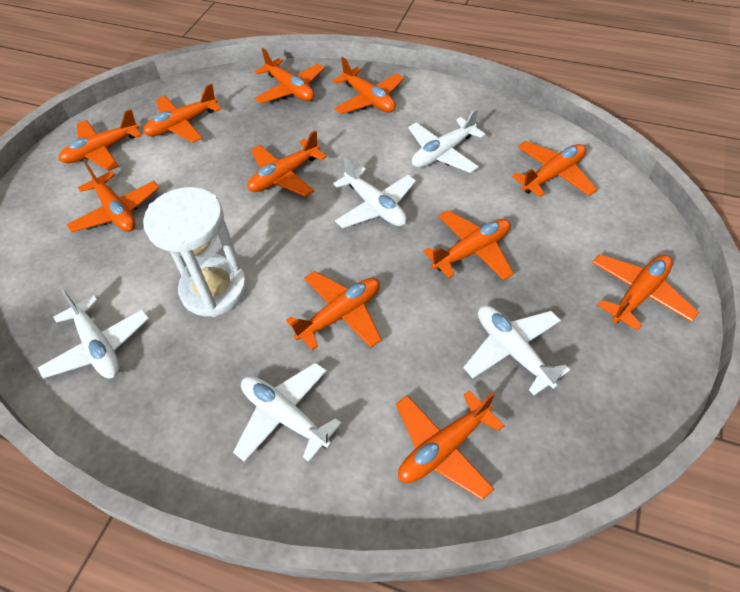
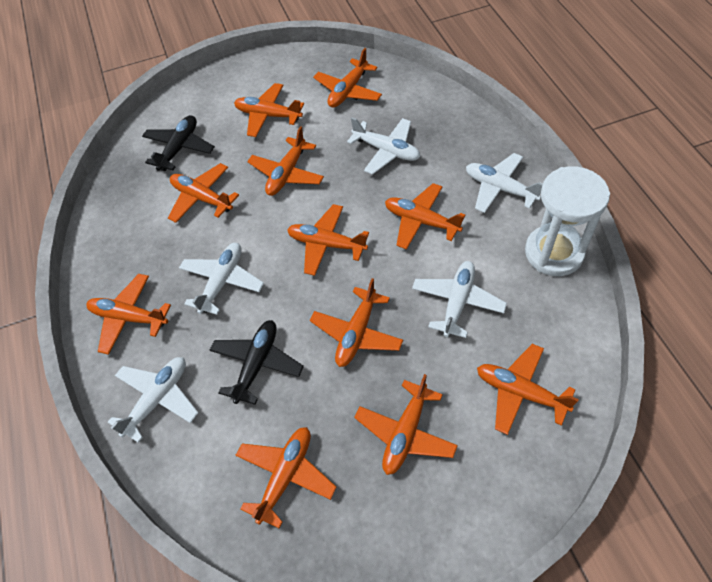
black plane: none = 0 -> [142,115,215,171] [209,320,304,405] = 2

